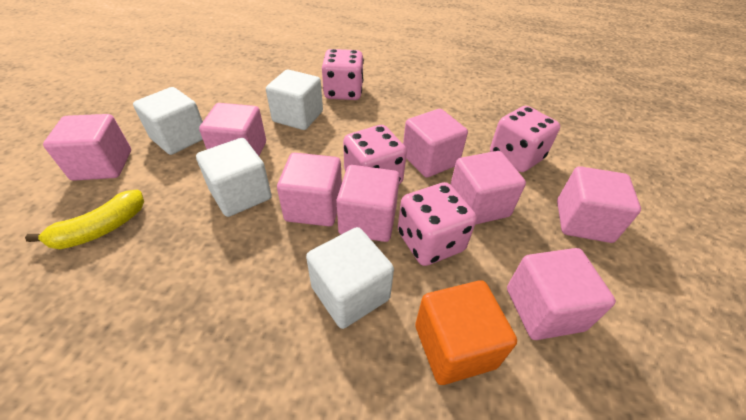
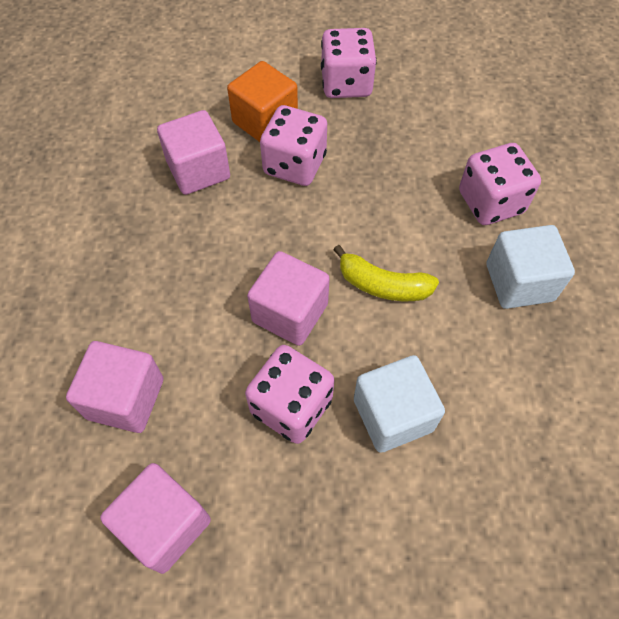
pink cube: [43,114,131,181] [199,103,266,156] [277,153,342,226] [336,165,400,242] [403,109,468,178] [450,151,526,225] [507,248,616,340] [557,166,641,243] = 8 -> [66,341,164,433] [100,463,211,574] [157,110,230,195] [247,251,330,346] = 4
white cube: [133,87,203,155] [196,138,272,217] [266,69,323,130] [306,227,394,329] = 4 -> [354,355,445,453] [486,225,575,309] = 2

